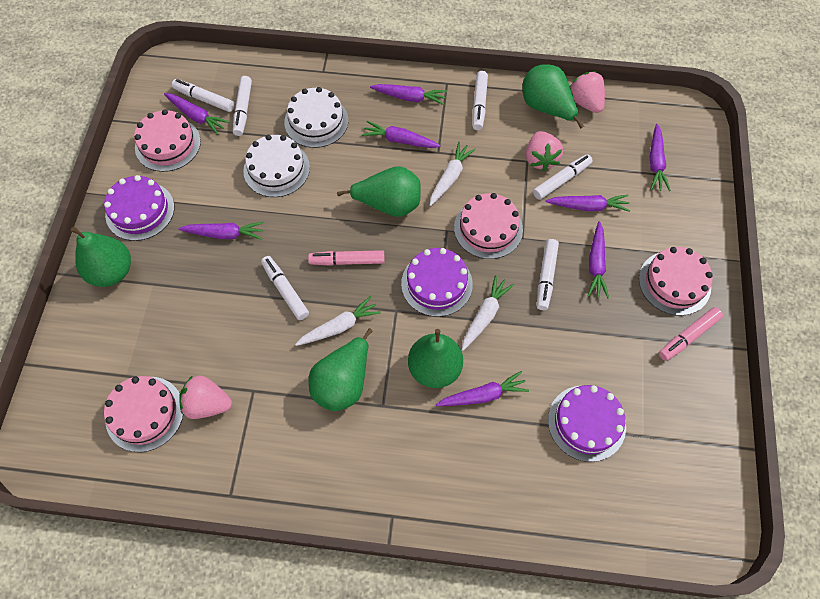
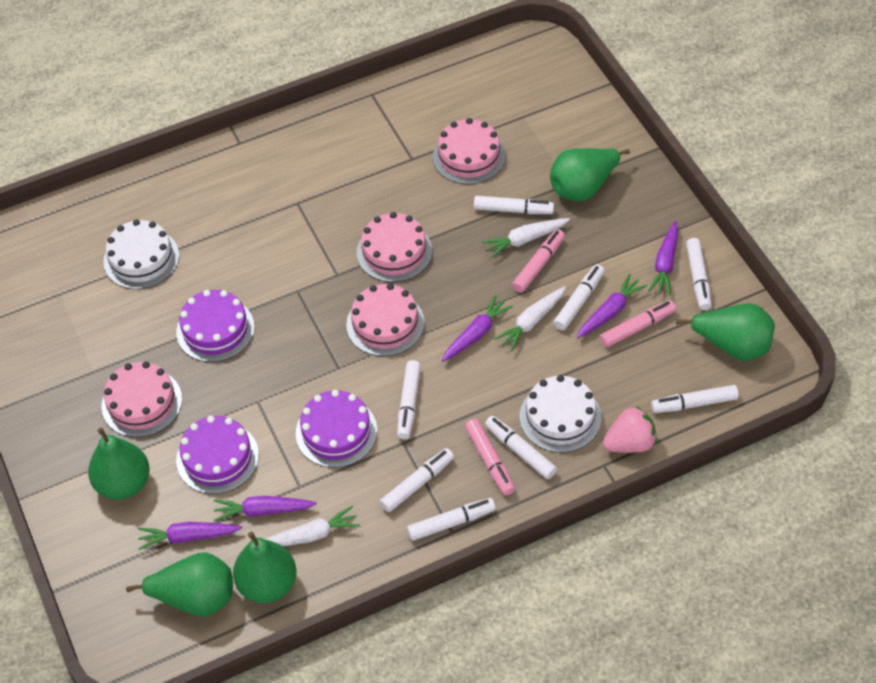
pink marker: [308,250,385,266] [659,307,723,361] = 2 -> [465,419,515,495] [512,229,565,293] [600,300,676,347] = 3
pink strawberry: [179,375,232,419] [526,131,563,171] [570,71,605,113] = 3 -> [603,406,657,453] = 1
purple carrot: [164,93,229,135] [178,222,264,240] [362,121,441,148] [370,84,447,105] [436,371,529,406] [546,195,630,212] [588,221,609,299] [650,124,671,191] = 8 -> [138,522,242,550] [214,496,317,522] [442,295,513,362] [577,274,647,339] [648,221,678,296] = 5
white marker: [172,79,234,112] [233,76,252,136] [261,256,309,320] [472,71,488,130] [533,154,593,200] [537,239,559,310] = 6 -> [380,448,454,512] [397,360,421,439] [407,498,496,541] [474,196,554,214] [485,416,557,479] [553,264,605,330] [651,385,739,413] [686,238,712,310] = 8

